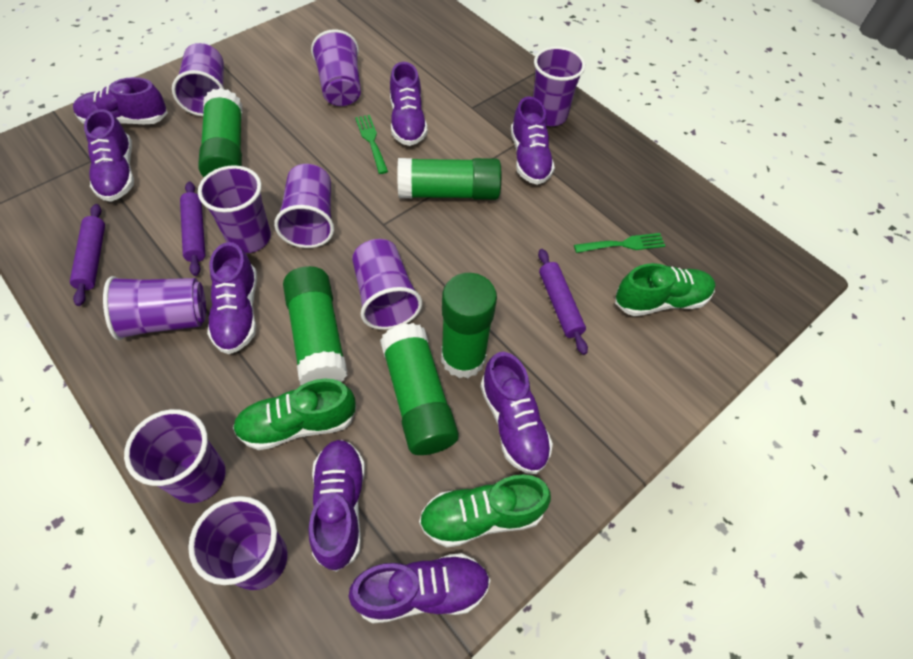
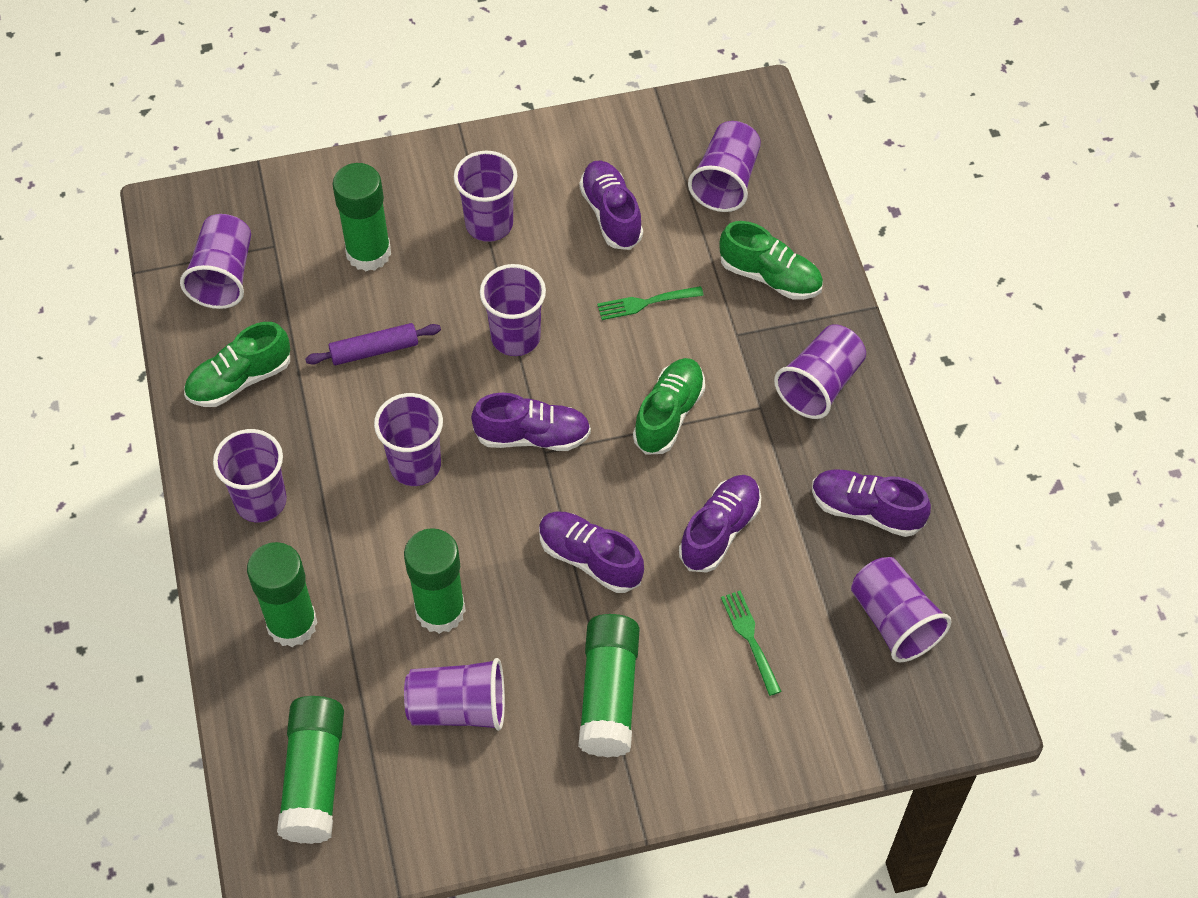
purple rolling pin: [70,204,105,306] [180,181,205,276] [538,249,588,355] = 3 -> [305,323,441,365] = 1
purple shoe: [73,77,168,124] [84,109,134,202] [207,242,257,354] [308,440,365,572] [348,553,490,624] [390,62,427,146] [480,352,553,474] [511,96,555,185] = 8 -> [471,393,591,451] [539,511,644,593] [579,160,643,250] [679,475,761,573] [812,469,931,537] = 5

